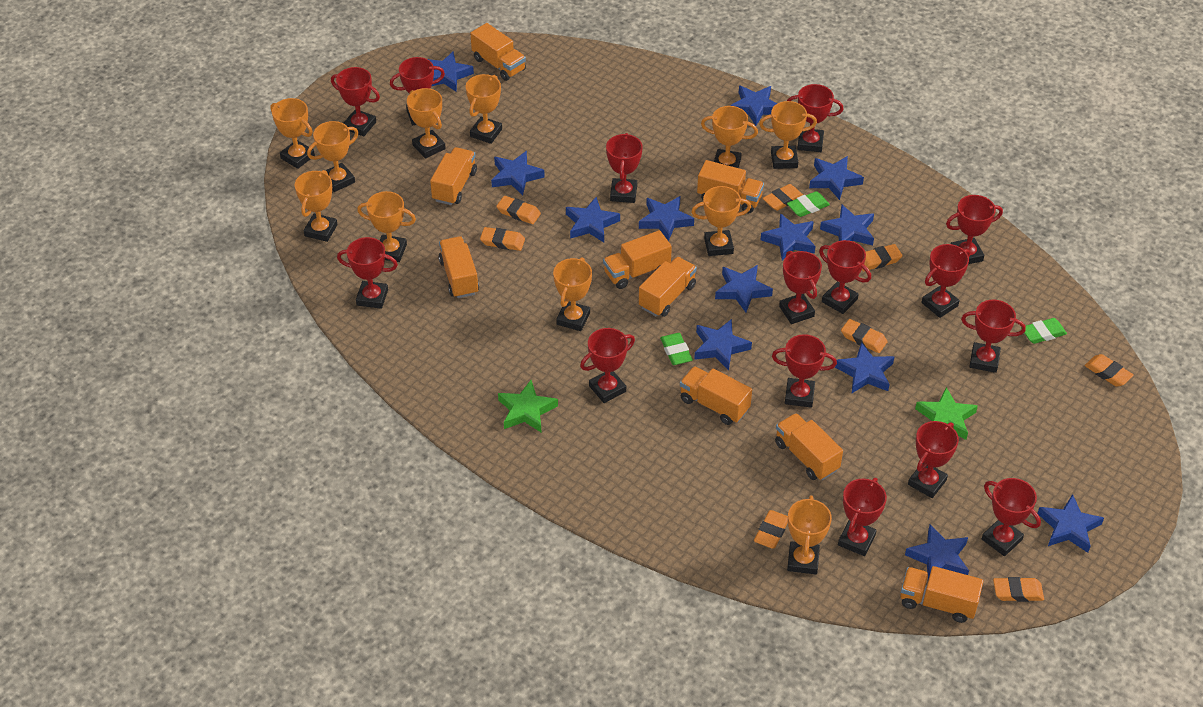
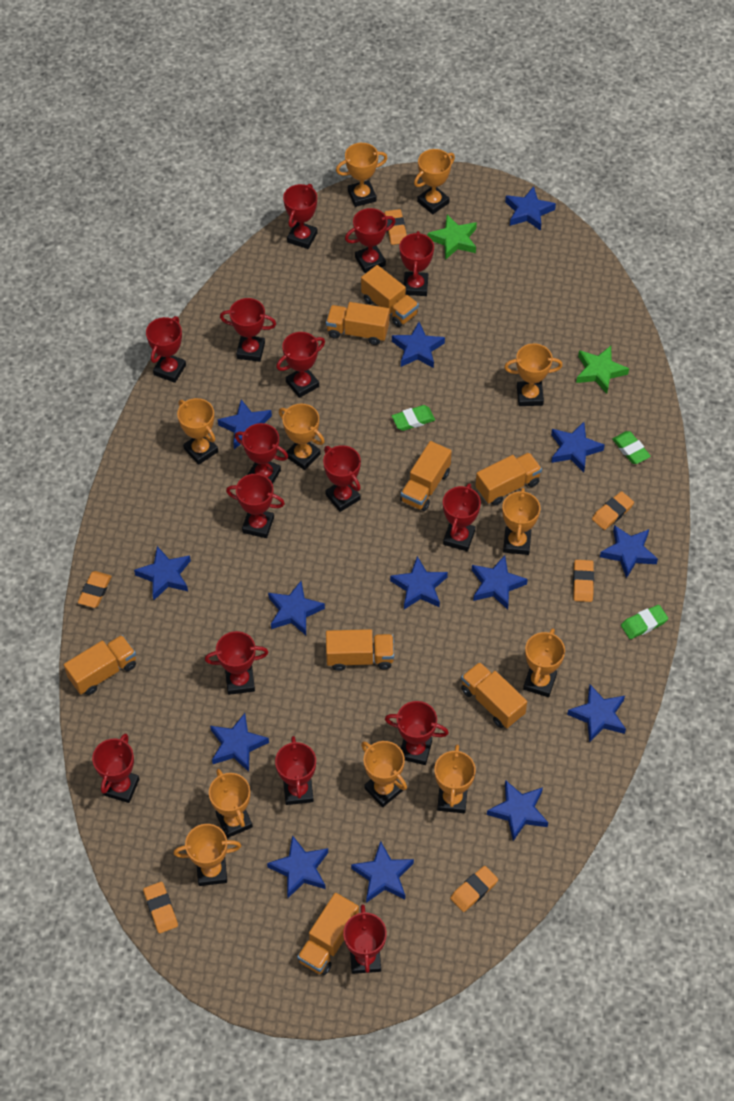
blue star: [428,52,474,92] [491,151,545,195] [566,197,620,242] [639,196,694,241] [694,319,752,370] [715,265,773,312] [730,85,778,126] [761,213,815,260] [809,156,864,200] [820,204,874,246] [835,342,894,393] [905,524,969,580] [1037,494,1104,553] = 13 -> [134,546,191,600] [210,713,269,772] [218,399,272,449] [267,835,328,898] [268,581,325,635] [351,841,414,903] [390,556,448,609] [392,322,445,368] [472,555,528,610] [487,780,548,841] [505,186,556,231] [551,422,605,472] [567,685,626,743] [600,525,658,579] = 14
orange eraser: [480,227,525,251] [496,196,541,224] [754,510,788,549] [762,184,803,211] [841,319,887,353] [862,244,902,271] [993,577,1044,602] [1085,354,1134,387] = 8 -> [78,571,112,608] [143,882,178,933] [385,209,407,245] [450,866,498,912] [573,560,594,602] [592,491,634,530] = 6
orange truck: [430,147,477,205] [439,236,479,298] [470,23,526,81] [603,230,672,289] [639,257,697,317] [680,366,752,425] [697,160,764,213] [775,413,843,480] [900,566,983,623] = 9 -> [64,635,136,695] [297,893,359,975] [326,302,389,345] [326,629,394,671] [361,265,419,327] [400,441,452,511] [461,662,527,728] [475,452,542,506] = 8

